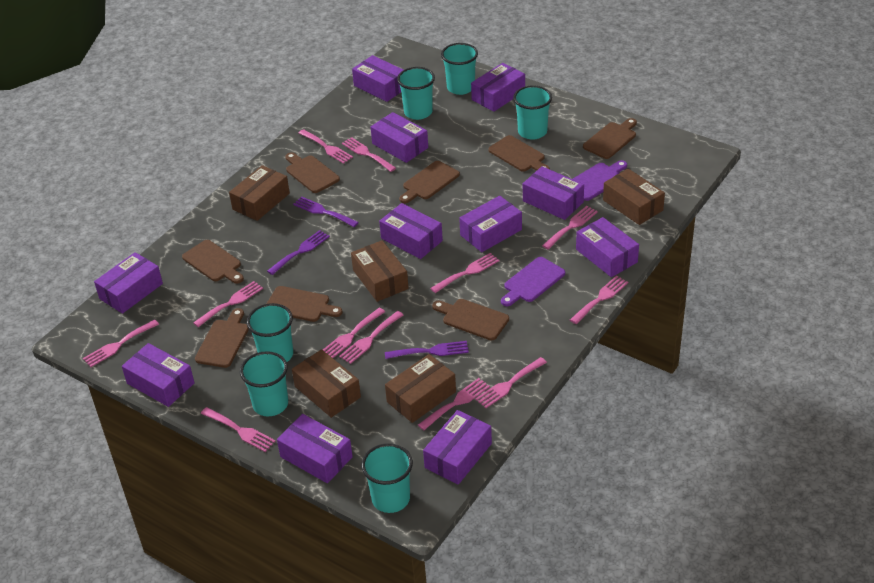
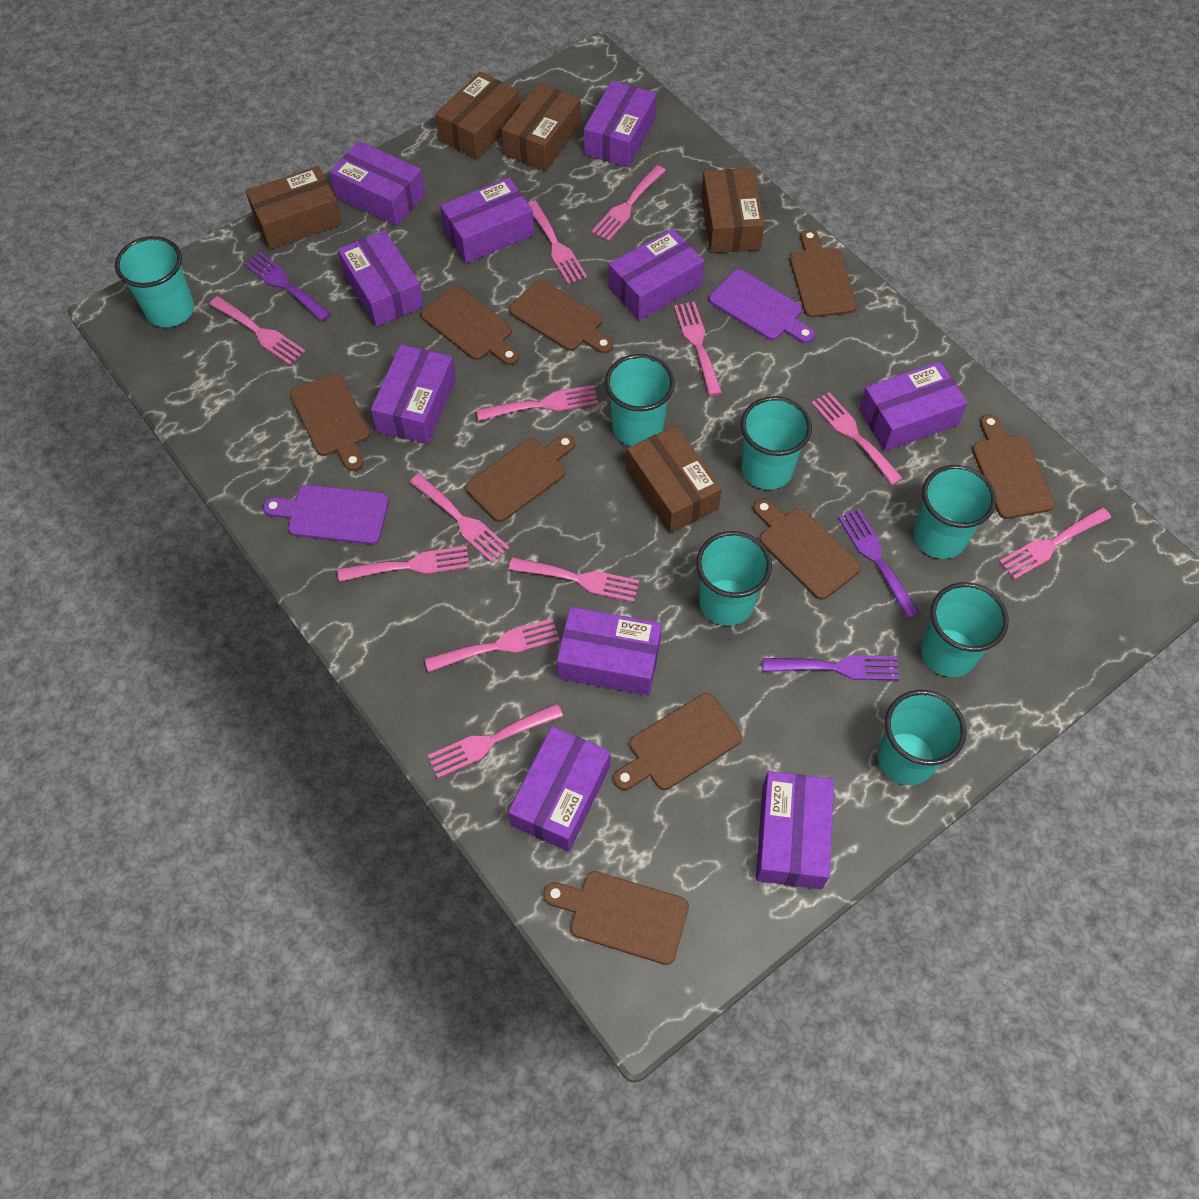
brown cutting board: [182,240,244,284] [195,308,249,368] [267,286,342,322] [285,152,340,193] [399,161,460,203] [432,299,509,340] [488,135,550,172] [583,118,637,159] = 8 -> [290,373,370,471] [421,286,519,365] [465,434,575,522] [509,280,613,353] [543,871,689,965] [614,693,742,790] [753,499,861,600] [790,229,857,318] [972,414,1055,519] = 9
purple box: [94,252,163,314] [122,343,194,407] [277,414,353,483] [352,55,403,102] [371,112,428,163] [379,203,443,259] [423,410,492,485] [459,196,522,252] [471,63,525,112] [523,166,584,220] [576,217,639,277] = 11 -> [330,141,425,226] [338,230,424,327] [371,344,456,444] [440,177,534,263] [508,726,611,852] [557,607,662,695] [584,80,657,168] [609,229,704,320] [756,771,834,889] [859,361,968,451] = 10
turquoise cup: [240,351,288,416] [247,303,293,362] [361,443,413,513] [397,67,435,120] [441,43,478,95] [513,85,552,140] = 6 -> [115,236,194,327] [605,354,675,446] [696,531,772,626] [741,396,812,490] [877,690,966,785] [913,465,996,559] [921,582,1009,677] = 7

